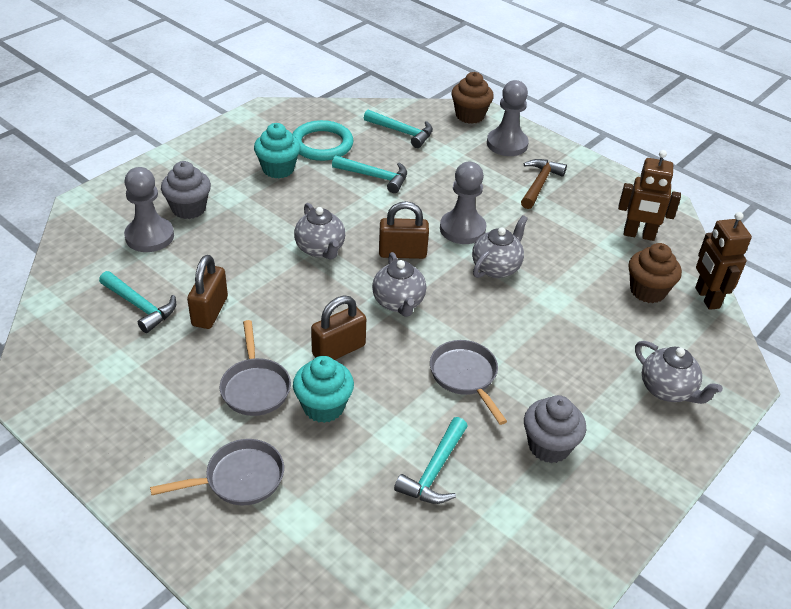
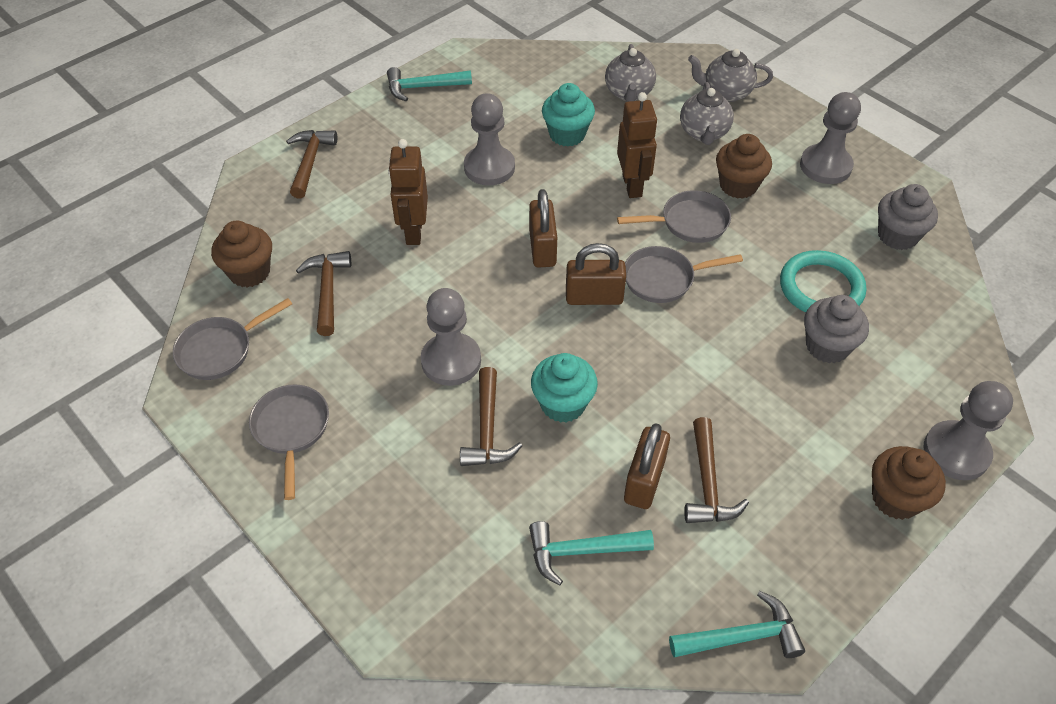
brown cupcake: [451,72,494,124] [628,243,682,303] = 2 -> [211,221,272,288] [716,134,772,199] [872,446,946,520] = 3
brown hammer: [521,159,567,209] = 1 -> [286,130,337,199] [296,251,351,336] [460,367,522,466] [684,417,749,523] = 4
grey pan: [150,439,284,505] [220,320,291,416] [430,340,507,425] = 3 -> [173,298,292,380] [249,384,329,500] [617,190,731,243] [625,246,743,303] = 4
grey pawn: [124,167,174,252] [440,162,487,244] [487,80,529,156] = 3 -> [421,288,481,386] [464,93,515,185] [800,92,861,184] [924,381,1013,480] = 4
grey teapot: [294,203,345,260] [372,252,426,317] [472,215,528,278] [635,341,723,404] = 4 -> [605,44,656,102] [680,82,734,145] [688,49,773,102] = 3
turquoise hammer: [99,271,176,333] [332,155,407,193] [364,110,433,148] [394,417,468,504] = 4 -> [387,67,472,101] [529,521,654,585] [669,591,805,658] = 3

